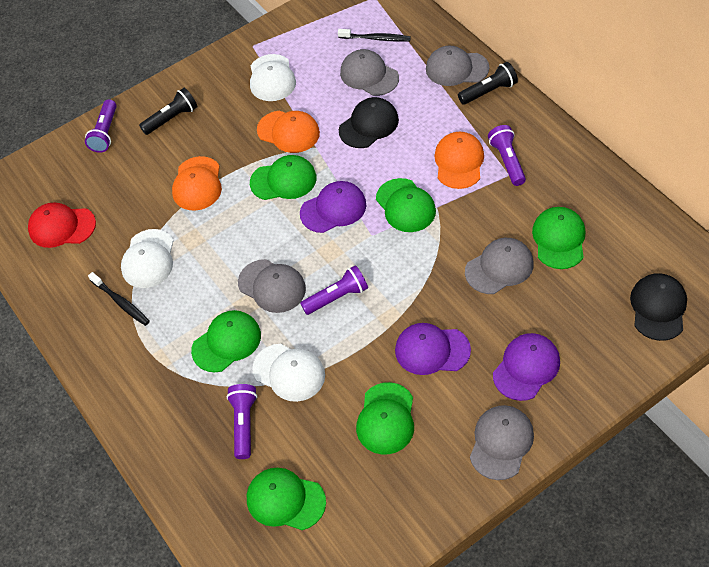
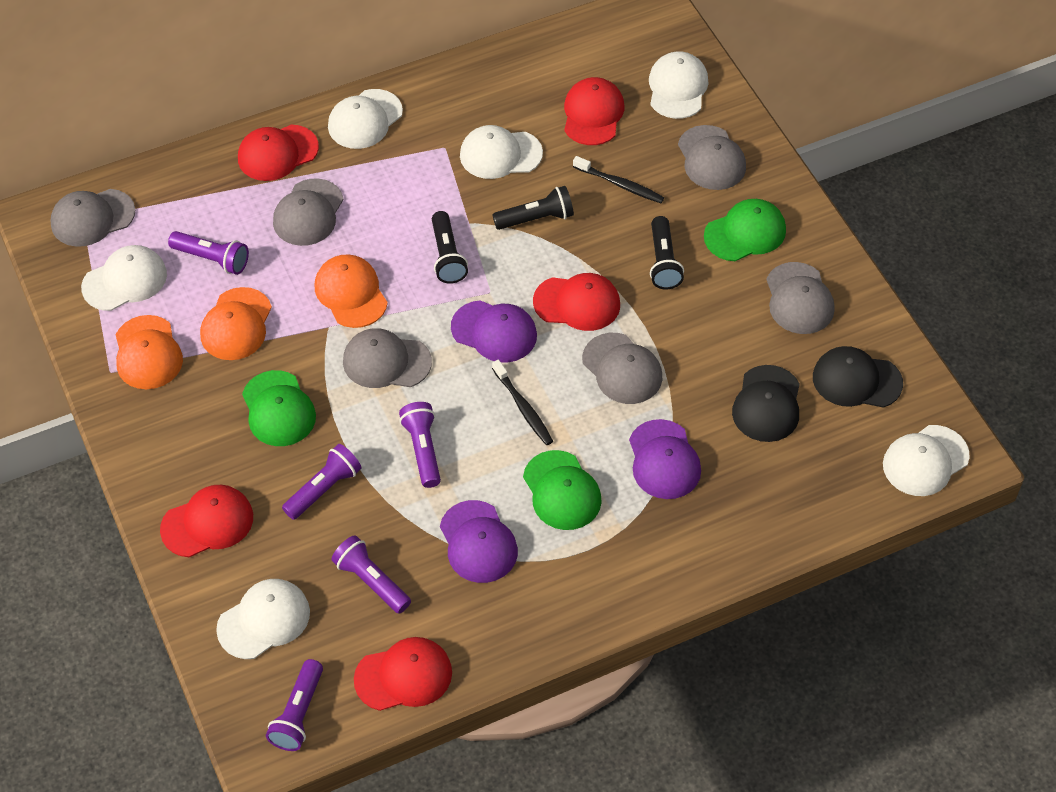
black flashlight: [139,88,198,135] [458,62,518,105] = 2 -> [432,211,468,284] [492,186,574,230] [650,216,684,289] = 3
green cap: [191,310,261,372] [247,468,326,530] [250,155,317,200] [356,382,414,455] [376,178,436,232] [532,207,585,269] = 6 -> [242,370,316,446] [523,450,602,530] [704,199,786,261] = 3
grey cap: [238,259,306,313] [340,49,399,96] [426,45,489,86] [465,238,533,294] [470,405,534,480] = 5 -> [50,189,135,247] [273,178,344,246] [343,328,432,388] [582,333,662,404] [678,125,746,190] [766,262,835,334] = 6
purple flashlight: [85,99,116,153] [227,384,257,459] [300,265,368,315] [488,125,526,186] = 4 -> [168,231,249,275] [266,659,323,751] [282,444,362,520] [331,535,411,614] [399,402,441,488] = 5
red cap: [28,203,96,248] = 1 -> [160,485,253,557] [238,125,319,181] [354,637,452,711] [533,273,620,331] [564,77,624,145] = 5
white cap: [121,229,173,288] [250,54,296,101] [252,344,325,402] = 3 -> [81,245,167,311] [216,579,310,659] [328,89,403,149] [460,125,543,179] [649,51,708,119] [883,425,970,496] = 6

